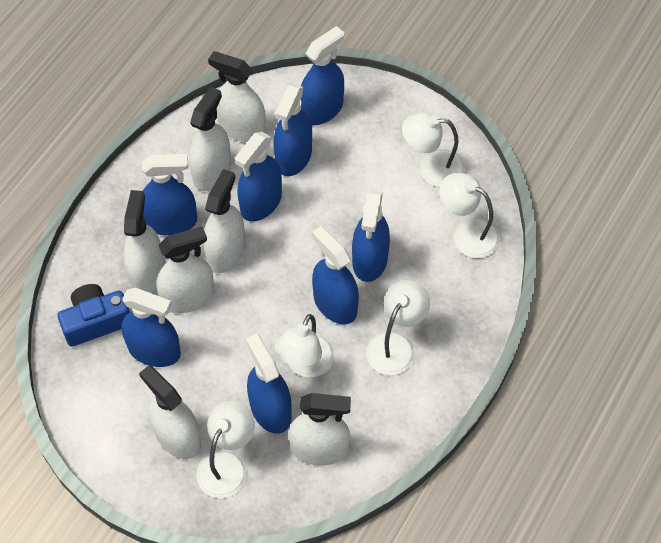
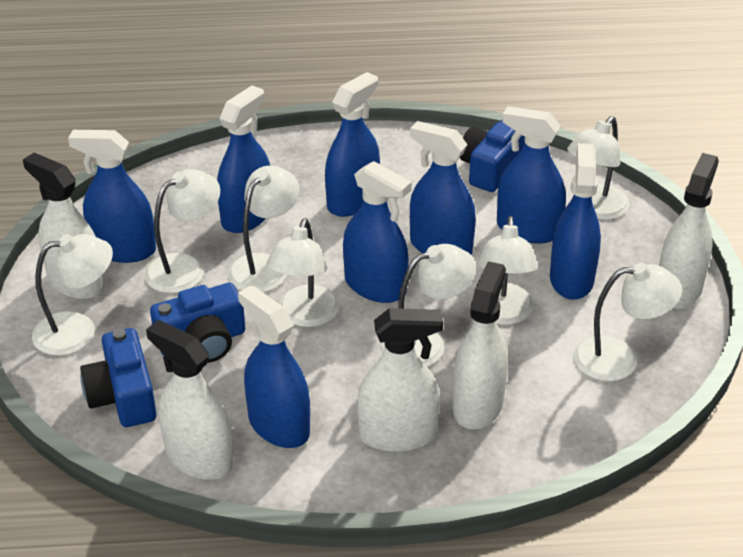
blue camera: [57,284,130,347] = 1 -> [80,328,157,427] [150,283,245,363] [460,119,525,192] = 3
white lamp: [196,401,255,498] [275,314,334,377] [366,280,430,375] [402,113,465,187] [439,173,500,258] = 5 -> [32,234,113,356] [144,169,220,293] [227,166,299,293] [266,218,340,327] [382,244,476,367] [477,216,538,325] [567,116,629,220] [573,263,682,381] = 8
white spray bottle: [123,190,165,293] [139,365,201,459] [156,226,214,313] [189,87,231,191] [203,169,245,273] [208,51,266,142] [289,393,351,466] = 7 -> [23,153,105,299] [146,320,233,480] [357,308,443,452] [452,261,508,430] [659,153,719,309] = 5

